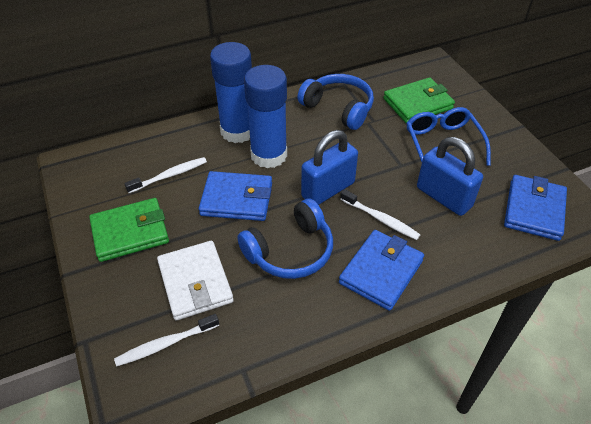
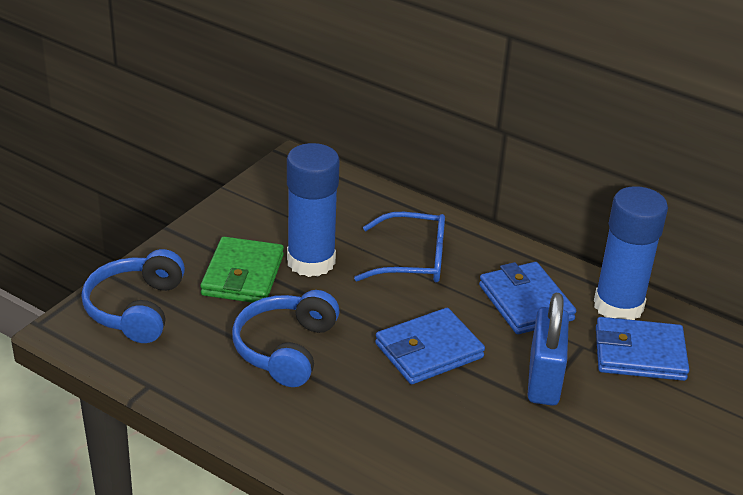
blue padlock: [301,130,358,205] [417,137,483,216] = 2 -> [528,293,569,406] = 1
green wallet: [89,198,169,262] [383,77,455,123] = 2 -> [200,237,284,303] = 1
white toothbrush: [114,314,219,367] [124,157,207,193] [340,189,420,240] = 3 -> none = 0
white wallet: [157,241,234,321] = 1 -> none = 0

